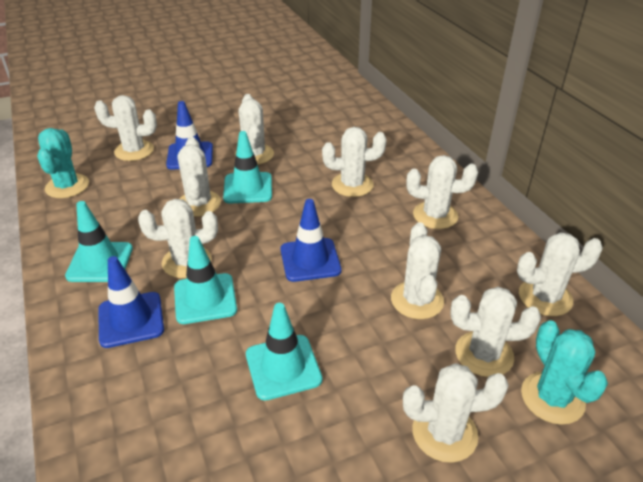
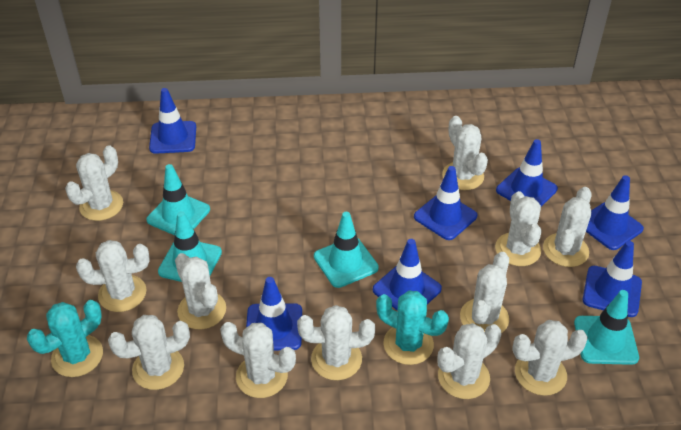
blue traffic cone: [98,256,164,348] [166,101,213,170] [280,199,341,282] = 3 -> [149,88,196,154] [246,277,302,350] [373,239,442,310] [414,166,477,240] [496,139,558,207] [583,241,642,317] [586,175,644,250] = 7
white cactus: [94,95,157,161] [138,199,218,278] [178,137,221,217] [235,94,274,165] [322,127,387,197] [391,222,444,319] [403,363,509,463] [407,155,478,229] [450,287,541,377] [517,232,603,316] = 10 -> [65,145,123,221] [76,240,149,312] [108,315,190,390] [175,253,226,329] [220,322,296,398] [297,305,375,380] [437,323,502,399] [442,116,488,190] [460,252,509,333] [495,191,542,266] [512,320,588,396] [543,187,592,267] = 12

